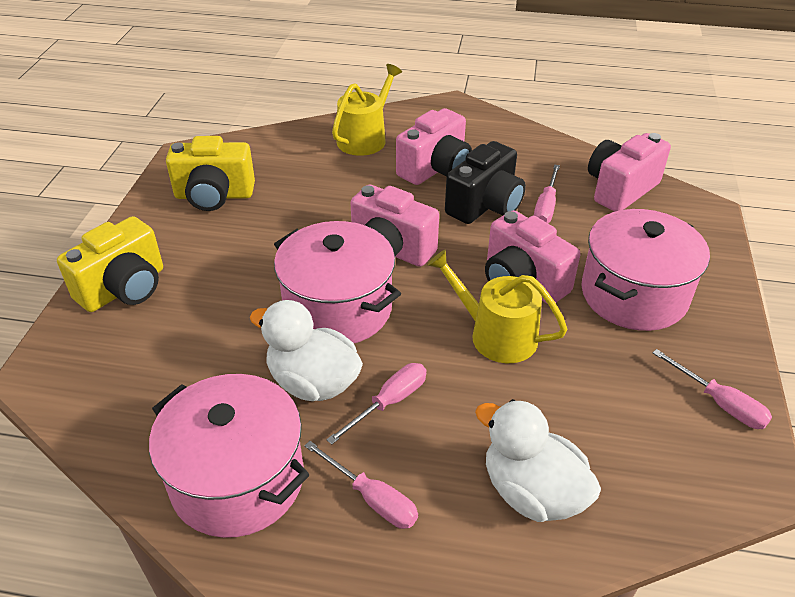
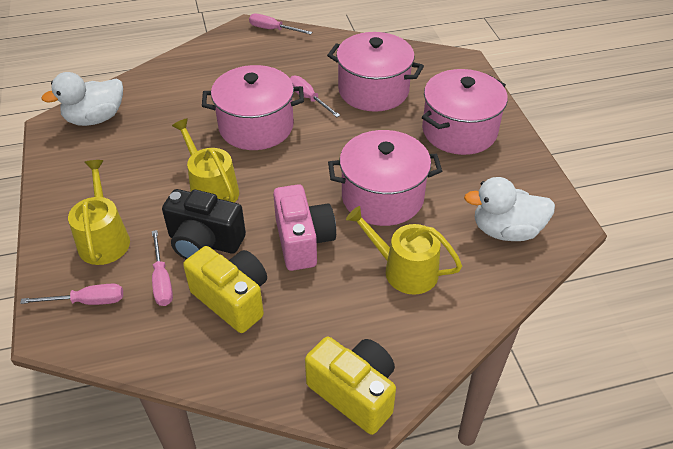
pink camera: [350,185,439,267] [396,108,472,185] [485,210,580,304] [588,133,671,212] = 4 -> [273,185,336,271] = 1
pink pot: [149,374,309,538] [274,221,401,343] [581,209,710,331] = 3 -> [202,65,304,150] [327,32,424,112] [328,130,442,226] [422,69,508,155] = 4
yellow watering can: [332,64,402,156] [427,250,568,363] = 2 -> [68,160,130,265] [172,118,239,203] [346,206,462,295] = 3

